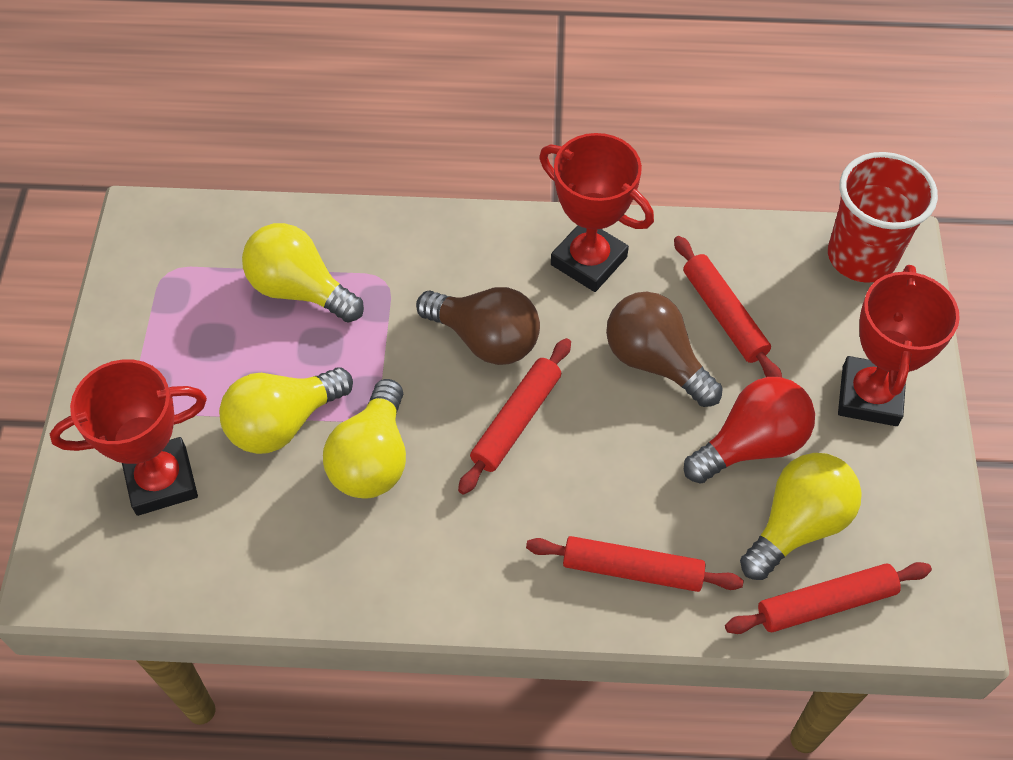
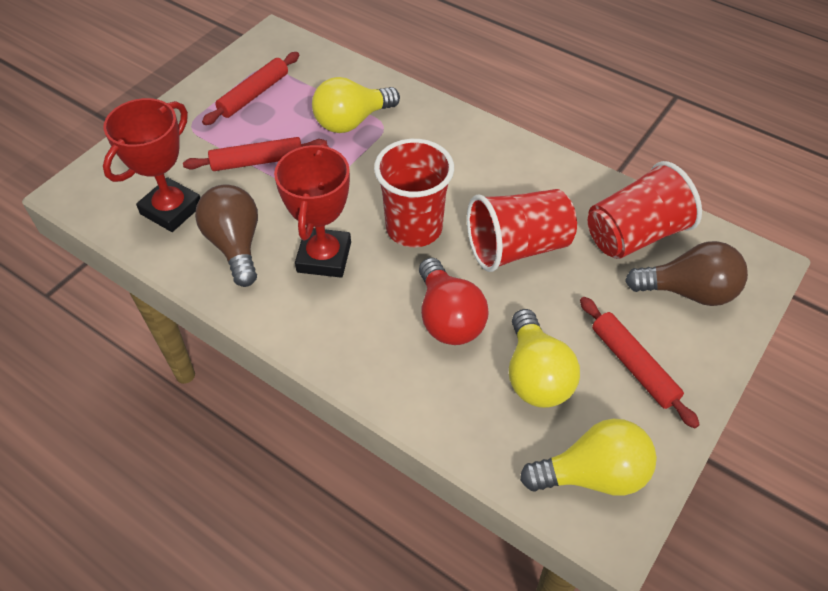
red cup: [828,152,938,283] = 1 -> [374,139,454,247] [467,189,577,272] [588,161,702,259] = 3
red rolling pin: [458,338,571,495] [526,536,744,592] [674,236,782,377] [725,562,932,634] = 4 -> [183,137,327,171] [202,52,299,125] [580,297,700,429] = 3
red trophy: [50,359,207,516] [539,133,654,292] [838,265,960,426] = 3 -> [103,98,200,232] [274,143,351,278] = 2
yellow light bulb: [219,367,353,454] [242,223,364,322] [323,379,406,499] [740,453,862,580] = 4 -> [312,77,400,133] [509,309,580,408] [520,419,657,496] = 3

